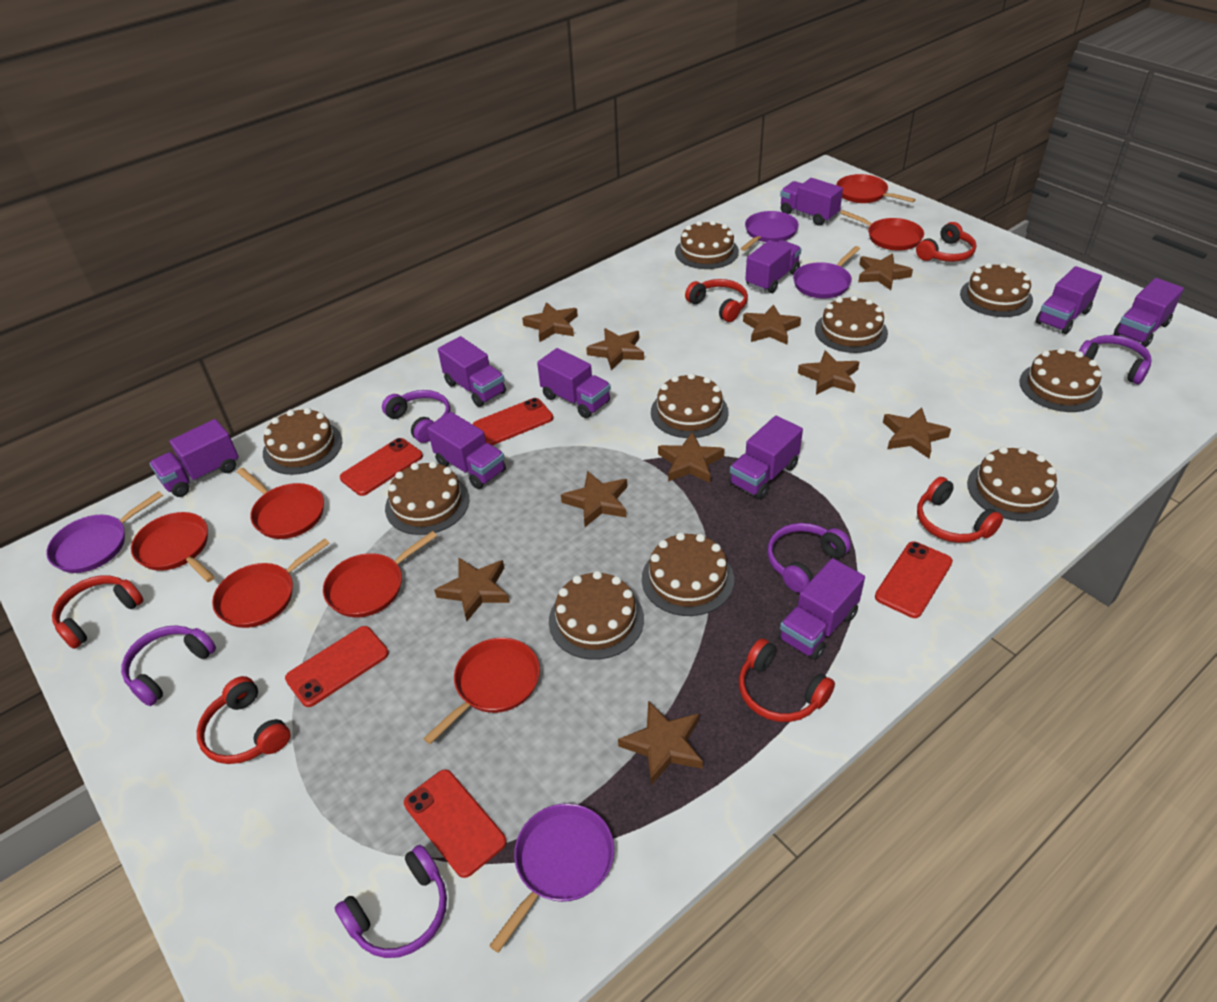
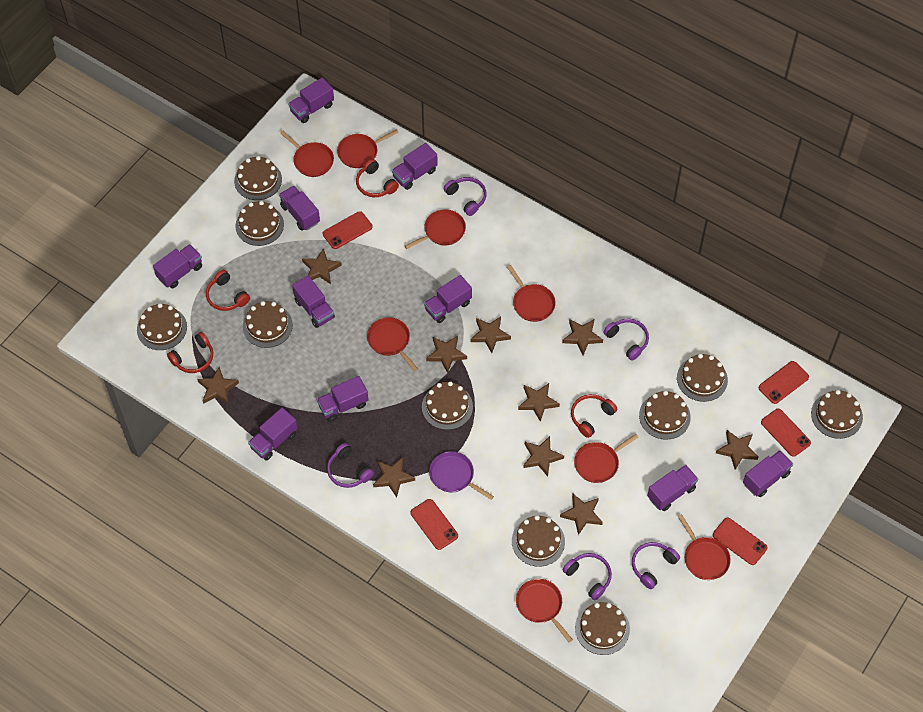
purple pan: [46,491,163,573] [489,803,614,953] [740,211,799,251] [793,246,860,299] = 4 -> [429,451,494,500] = 1
red headphones: [52,575,144,649] [197,676,291,764] [685,279,748,322] [739,638,835,722] [916,222,977,262] [917,477,1003,543] = 6 -> [167,332,213,373] [206,270,250,311] [356,159,399,197] [571,394,617,438] = 4
red pan: [131,512,215,582] [212,538,330,628] [237,468,324,539] [323,531,437,617] [423,638,540,744] [836,174,916,203] [840,210,924,250] = 7 -> [280,131,334,177] [337,129,399,168] [367,317,418,371] [404,209,466,249] [507,265,556,322] [516,579,573,642] [574,434,639,483] [678,514,731,580] = 8

